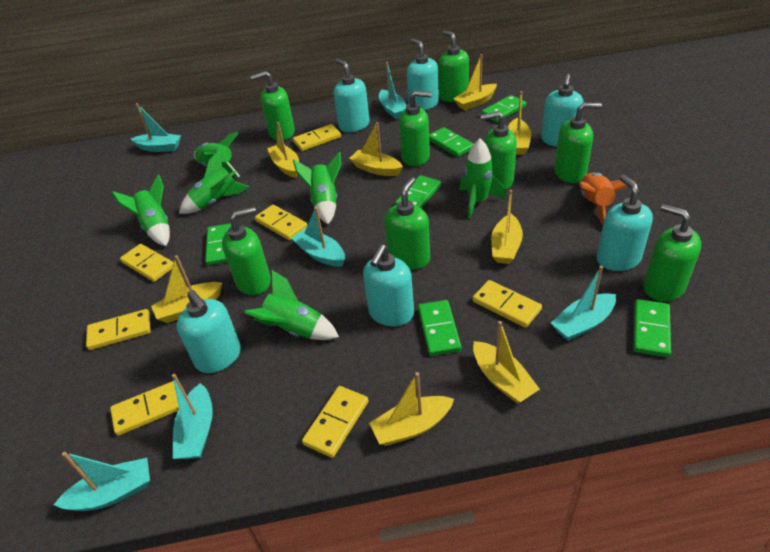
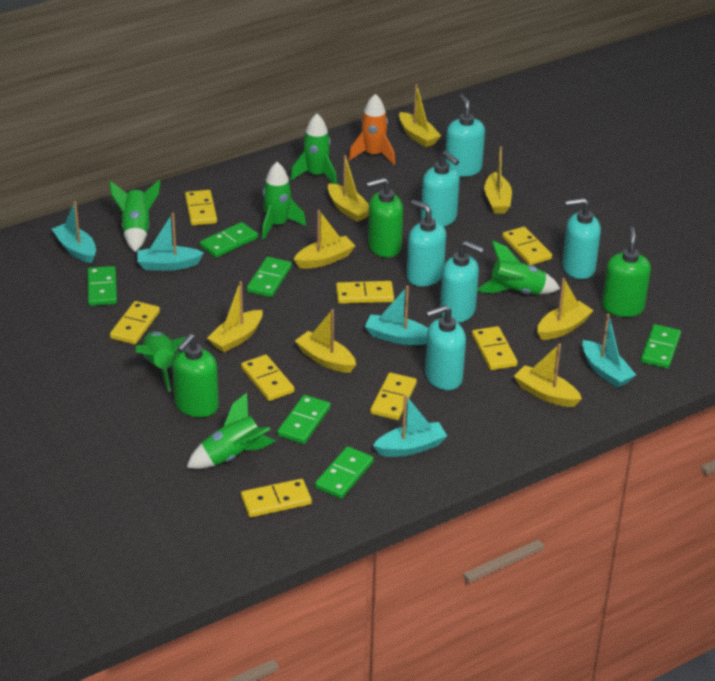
green soap dispenser: [222,207,271,295] [251,71,295,140] [384,177,430,270] [399,91,432,166] [438,30,469,102] [480,111,517,190] [554,103,602,183] [643,204,701,302] = 8 -> [172,334,219,417] [366,177,403,258] [602,226,651,317] = 3
turquoise boat: [54,452,150,511] [131,103,181,152] [172,374,213,459] [292,207,345,267] [379,62,407,119] [551,266,616,341] = 6 -> [52,201,96,263] [137,213,204,271] [365,286,428,345] [373,395,447,457] [582,314,636,388] = 5
yellow domino: [86,309,151,350] [110,381,179,436] [120,244,174,282] [255,205,307,240] [293,124,341,151] [302,386,368,458] [472,280,542,328] = 7 -> [110,301,160,344] [185,190,217,226] [241,355,294,401] [241,479,312,517] [336,281,394,304] [370,373,417,420] [472,326,518,370] [502,227,552,265] = 8

